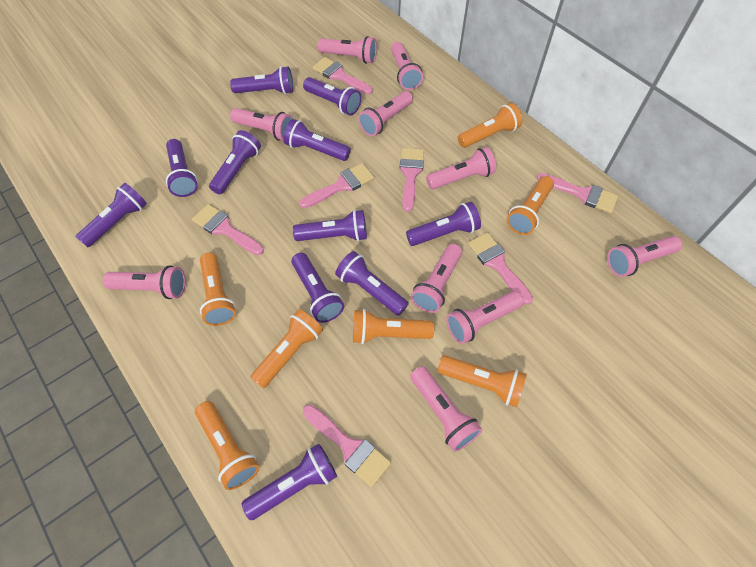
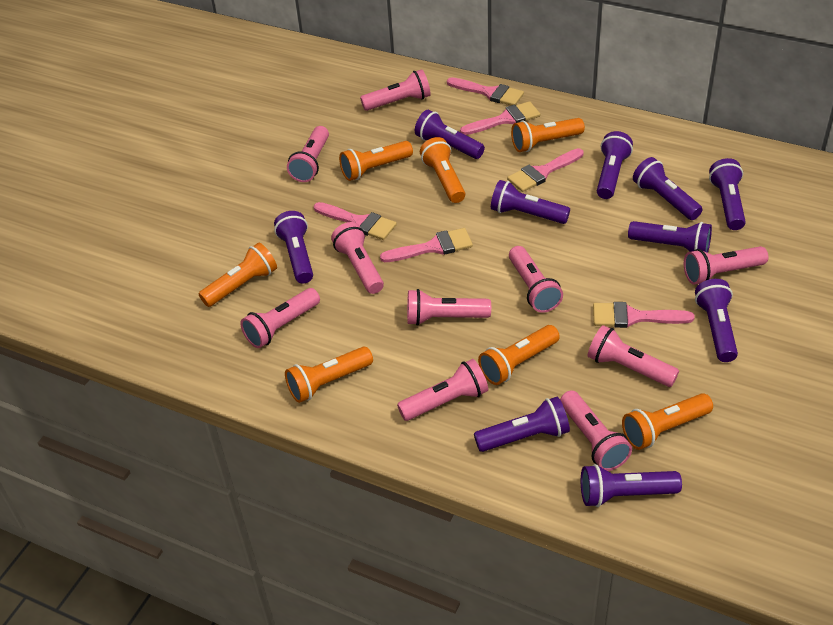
pink brush: [192,204,264,255] [299,163,374,208] [303,405,391,487] [312,57,372,95] [400,148,424,212] [468,232,533,305] [537,173,618,213] = 7 -> [314,202,397,240] [380,228,473,262] [447,77,524,105] [460,101,540,135] [507,148,584,192] [593,302,695,328] = 6
purple flashlight: [76,183,147,247] [166,139,198,197] [209,130,261,194] [230,66,293,94] [242,443,337,520] [283,119,351,161] [291,253,344,323] [293,210,367,241] [303,77,361,116] [335,251,409,316] [406,202,481,246] = 11 -> [274,211,313,283] [415,110,485,159] [474,397,570,452] [491,180,570,224] [581,464,682,507] [597,131,633,199] [628,221,712,253] [633,157,703,220] [695,279,738,362] [709,158,746,230] = 10

